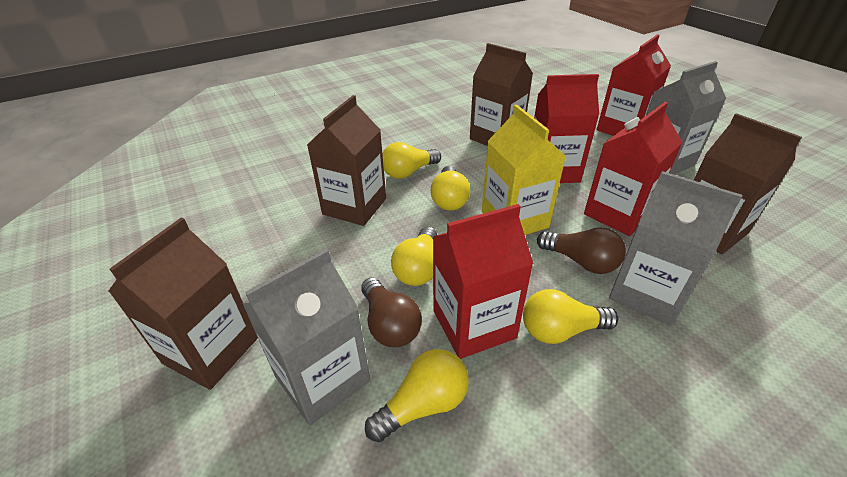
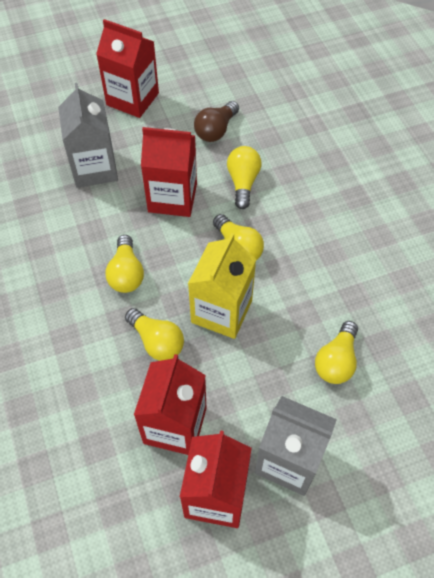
brown carton: [108,218,258,390] [307,95,386,226] [470,43,533,146] [694,113,802,254] = 4 -> none = 0
brown light bulb: [361,277,422,347] [537,227,626,274] = 2 -> [194,101,239,142] = 1
grey carton: [242,248,370,425] [609,171,743,326] [646,61,726,174] = 3 -> [58,83,118,188] [255,396,337,496] = 2

